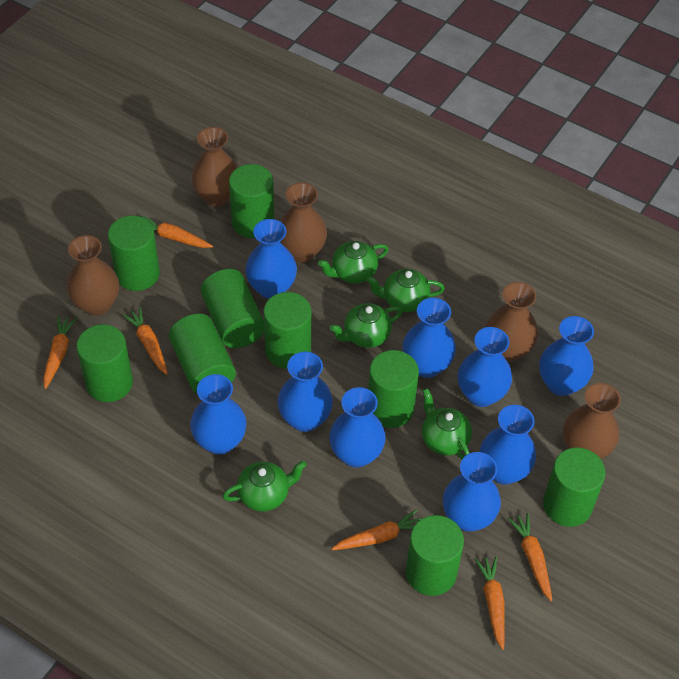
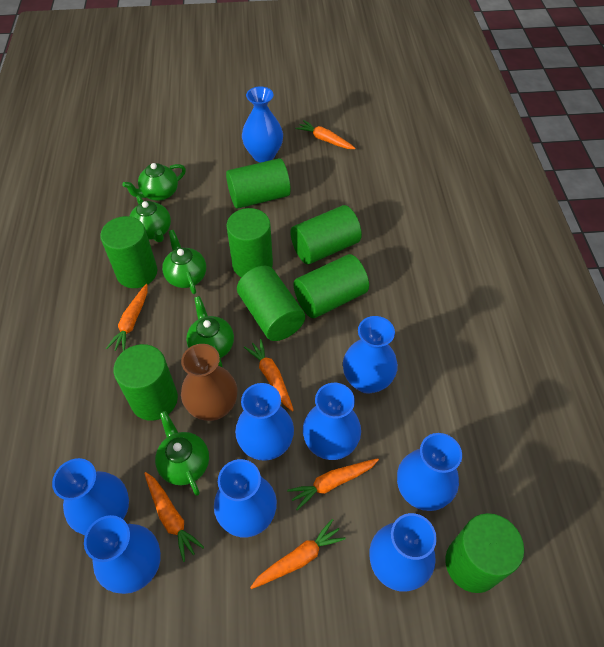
brown vase: [66,235,119,316] [191,127,238,207] [280,182,327,263] [485,282,538,362] [563,383,621,459] = 5 -> [181,344,237,421] = 1
green cylinder: [76,324,133,402] [108,215,160,291] [169,314,236,394] [201,269,264,348] [229,164,274,238] [264,292,311,369] [368,350,419,428] [406,515,464,596] [543,447,605,527] = 9 -> [100,216,157,288] [114,344,178,421] [226,158,291,209] [226,208,273,278] [237,266,305,341] [290,205,362,264] [294,254,369,318] [445,513,524,593] = 8

